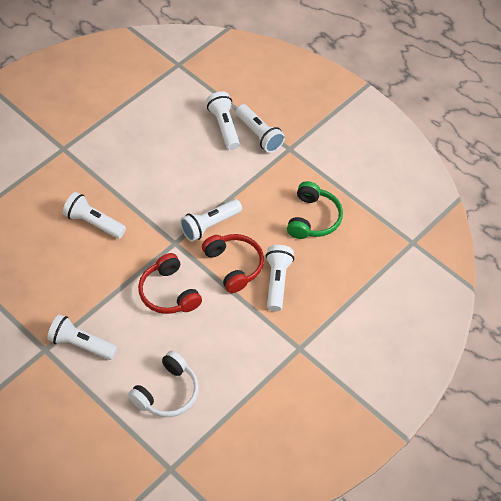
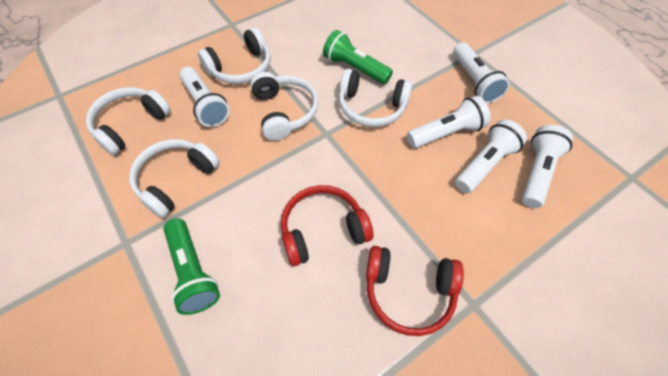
green flashlight: none = 0 -> [163,218,220,315] [323,30,393,84] = 2
green headphones: [287,181,343,239] = 1 -> none = 0
white flashlight: [47,314,117,360] [63,192,126,239] [180,199,242,242] [206,91,240,150] [236,104,285,153] [266,245,294,311] = 6 -> [179,67,230,127] [407,96,490,148] [453,42,510,103] [455,120,527,193] [522,125,573,208] = 5
white headphones: [128,351,199,417] = 1 -> [86,87,171,155] [129,139,220,218] [198,27,271,84] [250,72,318,141] [339,69,413,127] = 5

